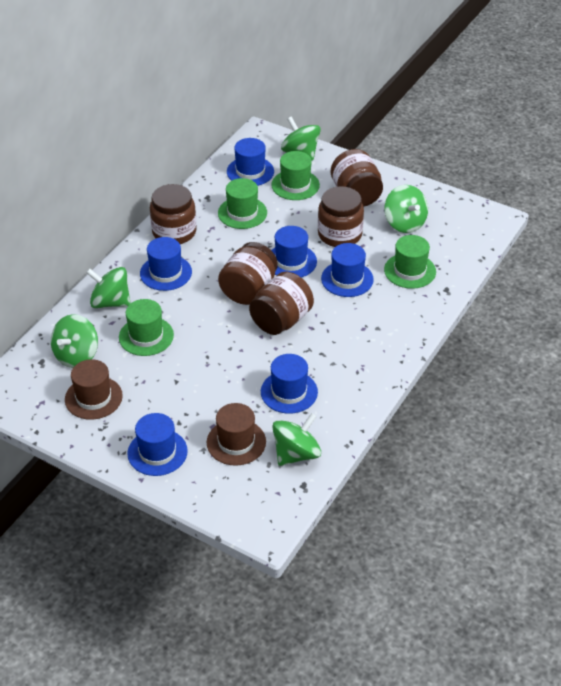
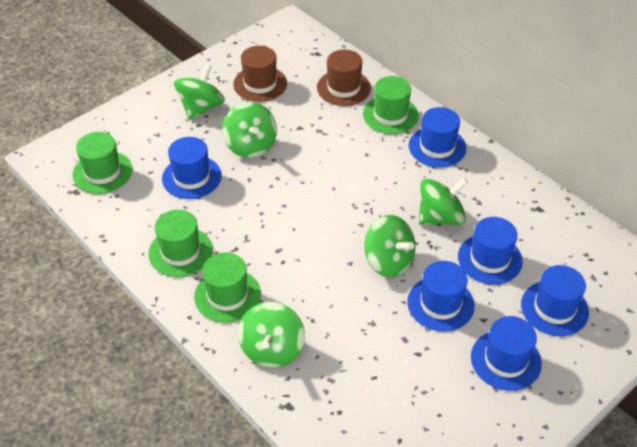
brown jar: [150,184,197,244] [218,242,278,305] [249,271,314,335] [318,186,364,247] [331,149,383,207] = 5 -> none = 0

